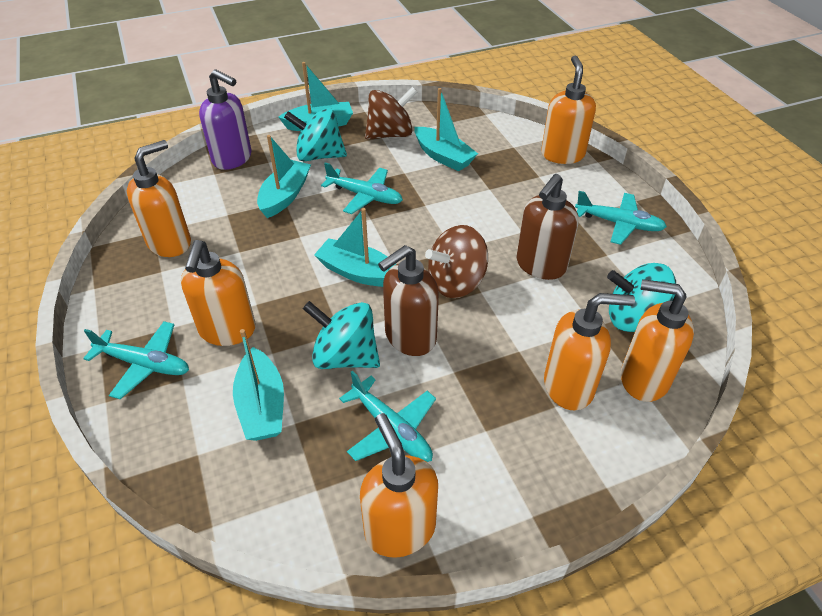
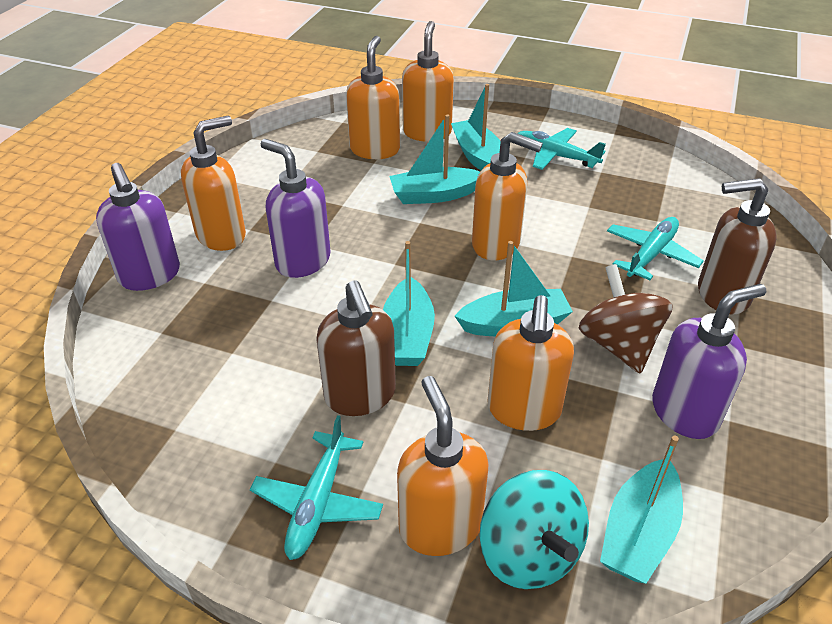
brown spinning top: [365,87,417,139] [425,225,488,298] = 2 -> [579,264,673,373] = 1
purple soap dispenser: [199,69,251,170] = 1 -> [96,163,180,291] [261,139,331,278] [652,284,766,439] = 3
turquoise plane: [83,321,189,399] [321,162,403,214] [339,370,436,462] [575,191,667,245] = 4 -> [250,415,383,560] [517,128,606,170] [607,217,704,280] = 3
turquoise spinning top: [284,108,347,162] [303,301,380,369] [607,263,676,332] = 3 -> [479,470,589,589] = 1

